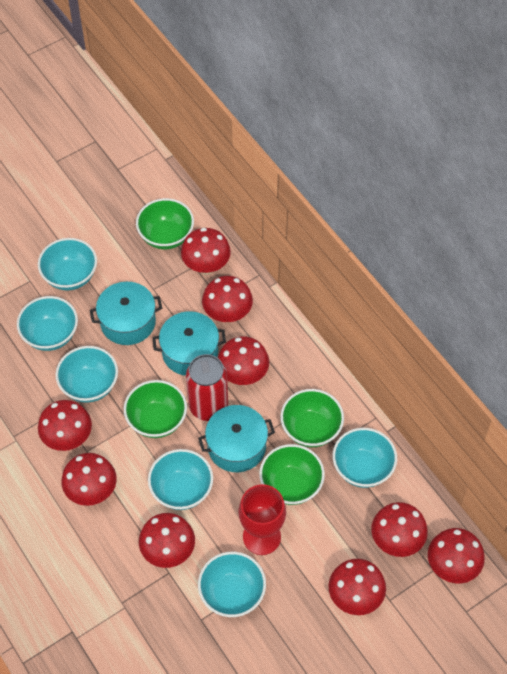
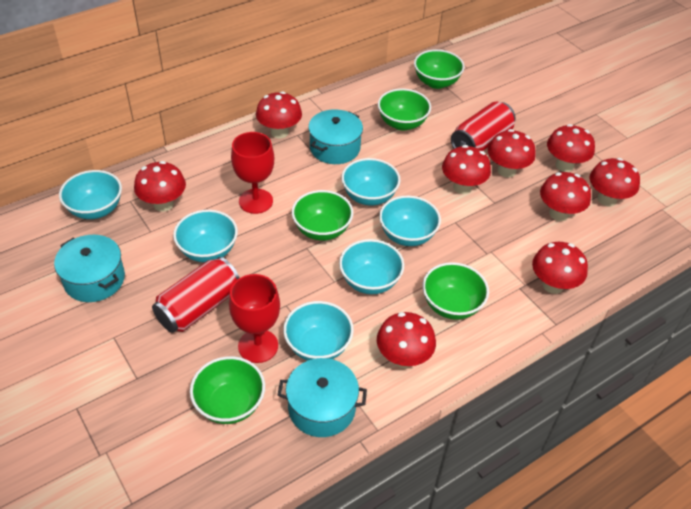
green bowl: [124,380,187,438] [136,198,194,249] [259,444,325,505] [280,389,344,447] = 4 -> [190,356,265,424] [292,190,353,241] [378,89,431,131] [414,49,465,89] [422,262,489,320] = 5
red can: [186,354,228,421] = 1 -> [152,257,239,333] [451,102,516,151] = 2
red goblet: [239,484,286,555] = 1 -> [229,274,280,363] [231,132,274,214] = 2

